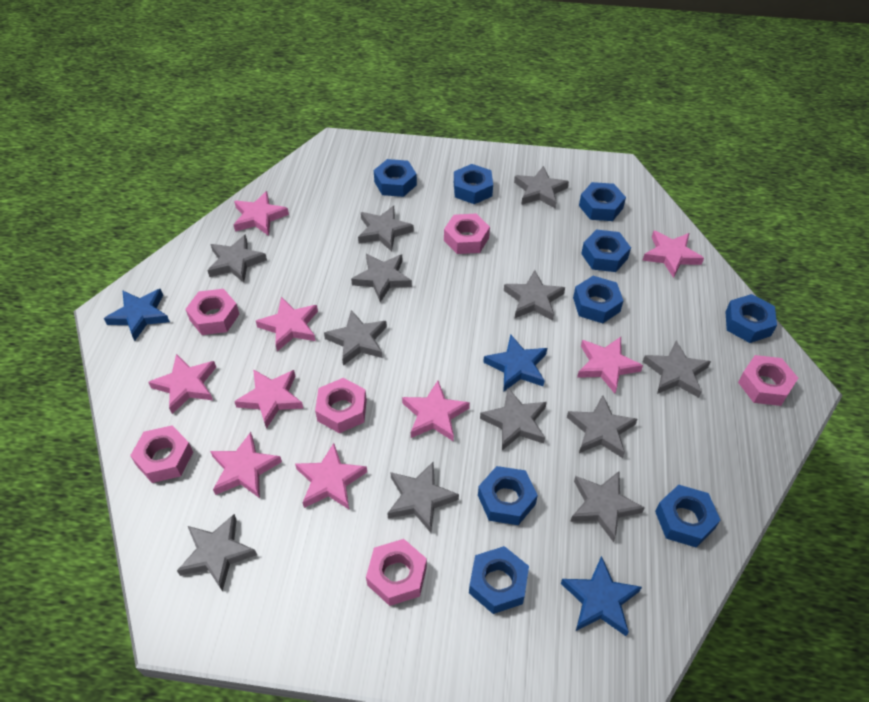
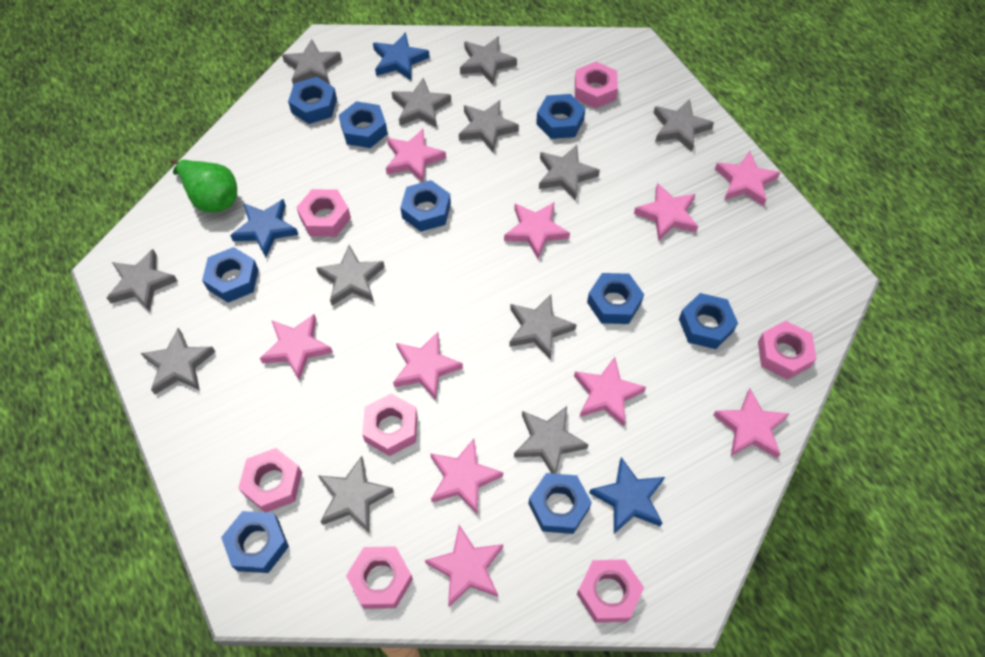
green pear: none = 0 -> [171,159,237,212] = 1
pink nut: [130,425,193,483] [186,289,239,335] [315,378,367,433] [366,539,427,606] [444,214,490,254] [738,355,798,406] = 6 -> [238,448,302,512] [296,189,351,237] [346,546,413,609] [362,393,417,456] [575,62,618,108] [577,559,644,623] [758,321,817,380] = 7
pink star: [148,354,216,414] [210,432,282,498] [234,191,289,236] [234,369,303,429] [256,297,318,351] [295,443,367,509] [402,381,470,441] [577,337,643,393] [642,231,704,278] = 9 -> [260,314,333,381] [386,129,446,182] [393,332,463,400] [425,525,503,607] [430,439,503,514] [504,202,570,259] [574,357,646,427] [634,183,698,241] [713,389,789,458] [715,151,780,206] = 10

